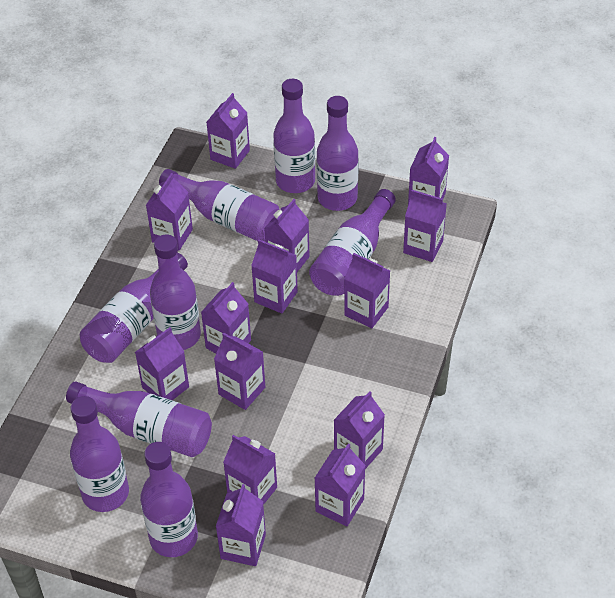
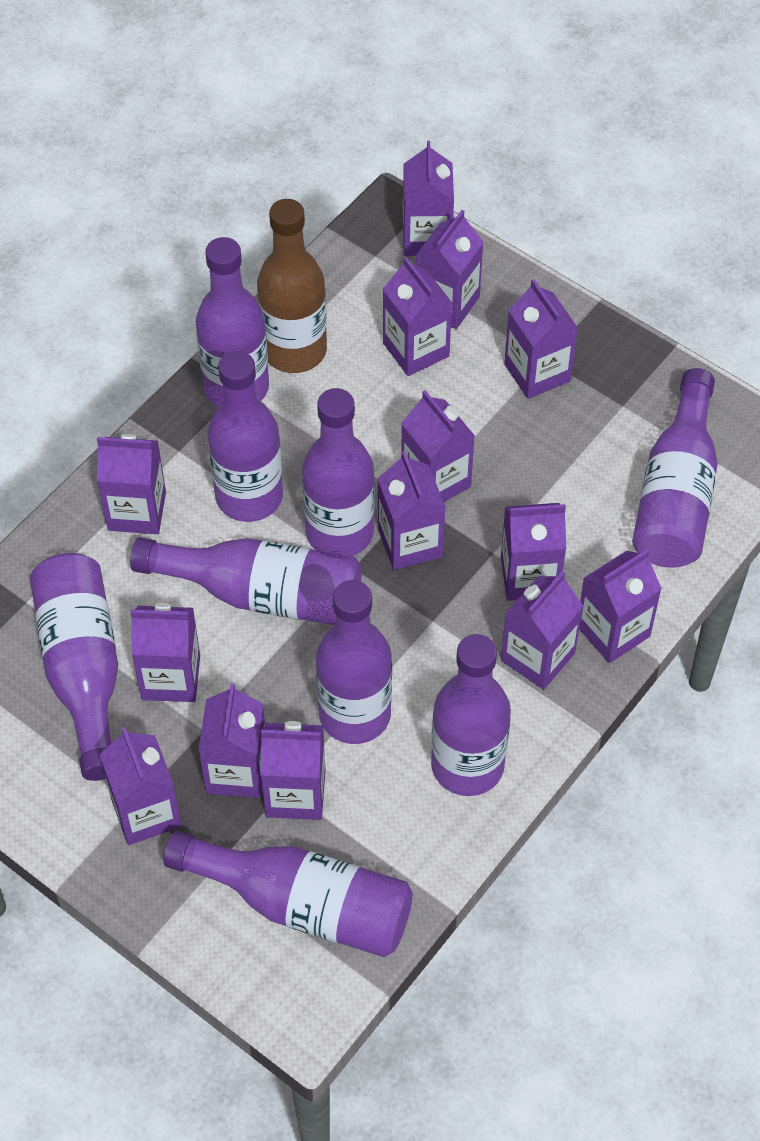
brown bottle: none = 0 -> [257,199,327,373] = 1

